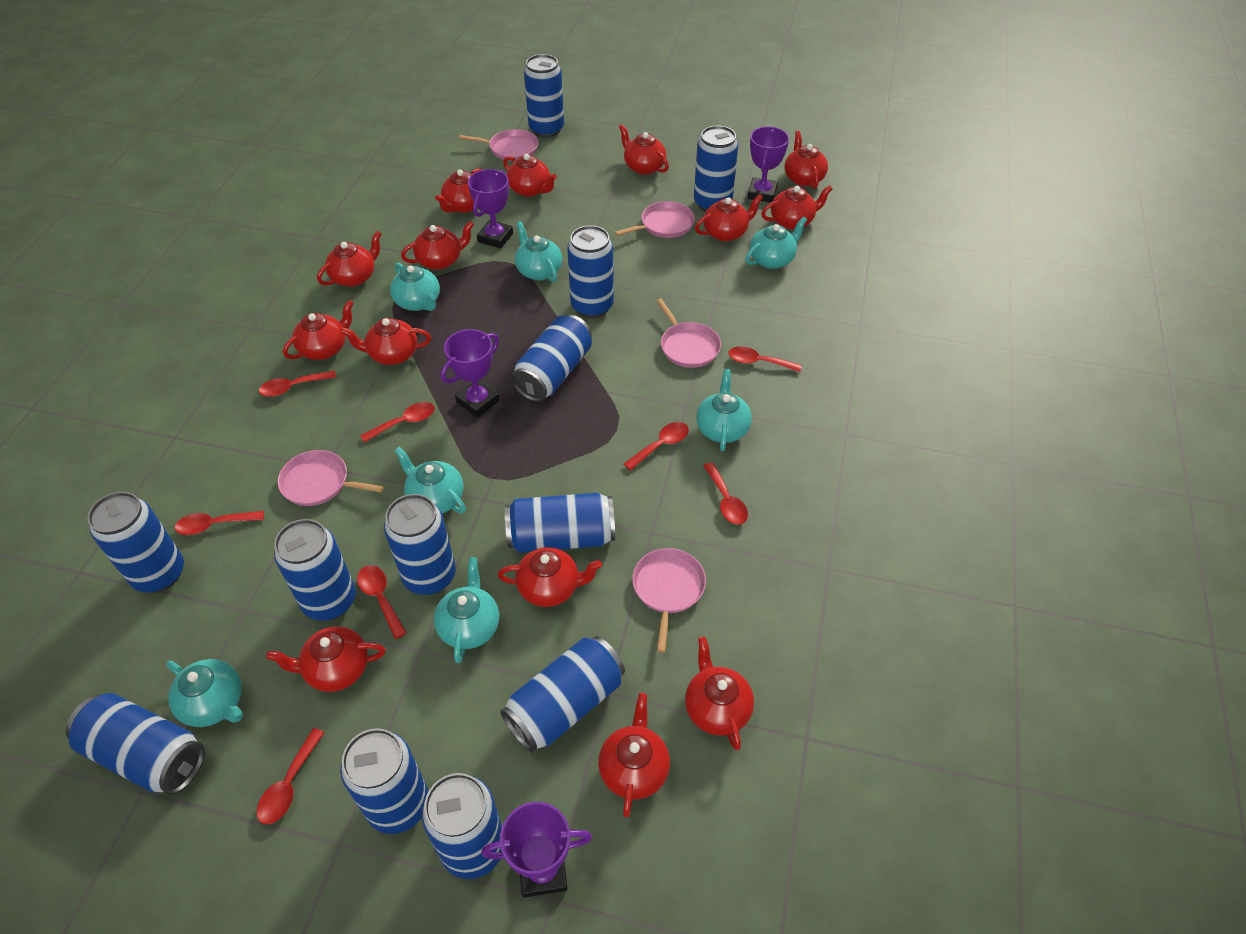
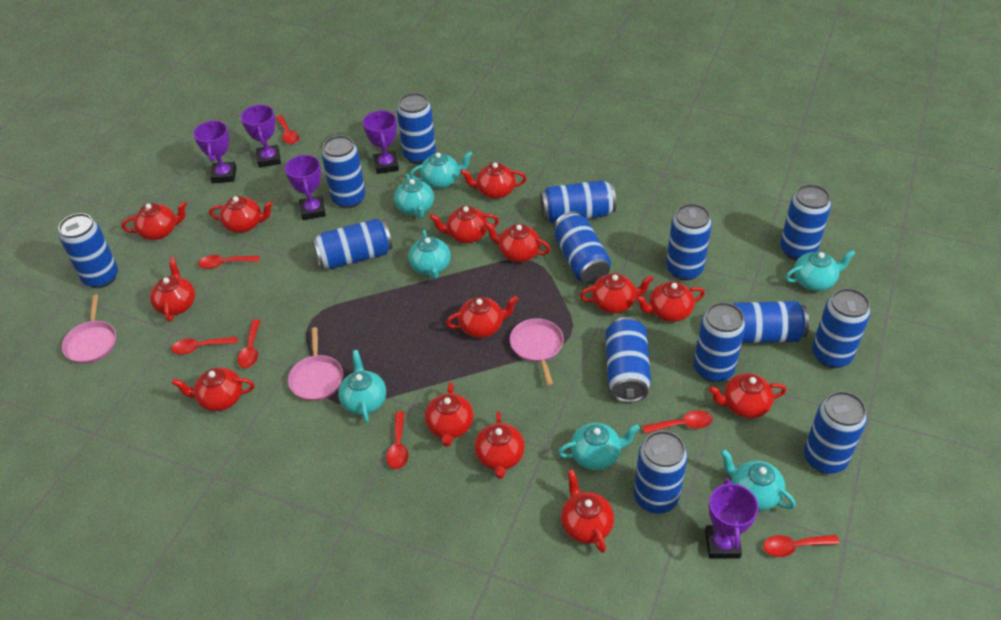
blue can: [66,693,205,795] [88,492,184,593] [274,519,356,621] [340,728,428,834] [384,494,456,595] [422,773,502,879] [500,636,625,753] [505,493,615,553] [511,315,592,402] [524,54,564,137] [567,225,614,318] [694,126,738,212] = 12 -> [58,213,118,288] [312,218,392,269] [322,135,366,208] [397,93,436,164] [540,180,616,223] [554,212,611,284] [606,317,651,403] [634,431,688,514] [666,204,712,280] [694,302,746,382] [732,301,809,343] [780,184,831,261] [804,391,867,474] [812,288,871,368] = 14
pink pan: [277,450,384,506] [459,129,538,161] [615,201,695,238] [632,548,706,653] [656,299,721,368] = 5 -> [62,295,116,364] [288,327,343,401] [510,318,564,386] = 3
purple trophy: [441,329,500,418] [468,169,513,248] [481,802,592,898] [748,126,789,203] = 4 -> [193,120,236,183] [241,105,281,168] [285,155,326,220] [363,110,399,174] [705,478,759,559] = 5
red spoon: [175,511,264,535] [257,728,325,825] [259,371,337,397] [357,565,407,639] [360,402,435,443] [624,422,689,471] [703,462,748,525] [728,346,802,372] = 8 -> [171,337,237,355] [198,255,259,269] [238,320,260,368] [276,115,299,144] [386,411,408,469] [643,410,712,434] [763,535,839,557] = 7

